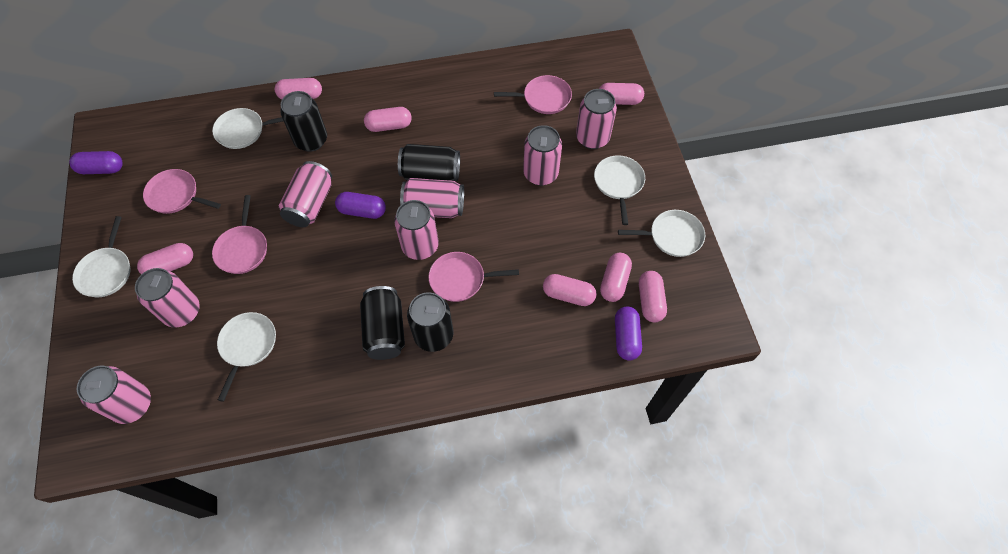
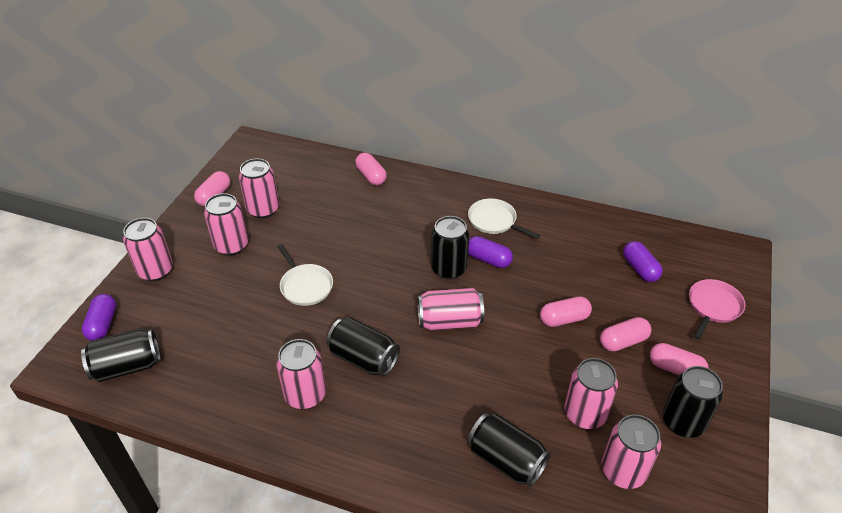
black can: [280,91,327,152] [360,286,405,360] [398,144,460,181] [407,292,453,352] = 4 -> [81,328,161,382] [326,317,400,377] [431,216,469,279] [467,413,551,487] [663,366,723,438] = 5
pink capsule: [137,243,193,274] [275,78,322,99] [364,107,412,132] [543,274,597,306] [599,83,644,105] [600,253,632,302] [639,271,667,322] = 7 -> [194,171,230,206] [355,153,387,186] [540,297,592,327] [600,317,651,352] [650,343,709,375] = 5
pink pan: [143,169,221,214] [212,195,267,274] [428,252,519,302] [494,75,572,114] = 4 -> [689,279,746,339] = 1
white pan: [72,216,130,297] [212,108,284,149] [217,312,276,402] [594,155,645,225] [618,210,705,257] = 5 -> [278,244,333,306] [468,198,540,239] = 2

